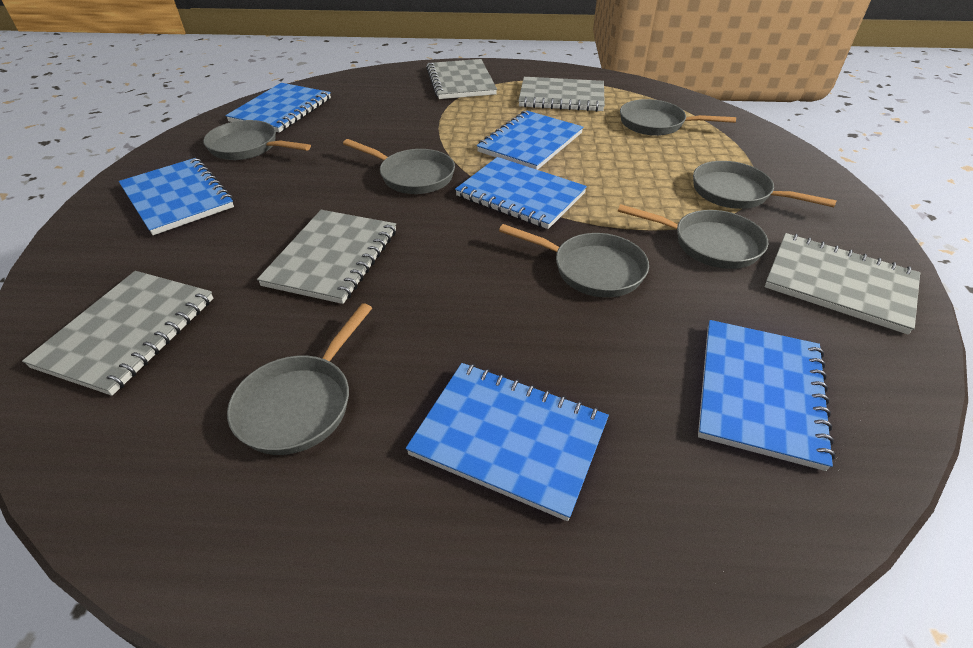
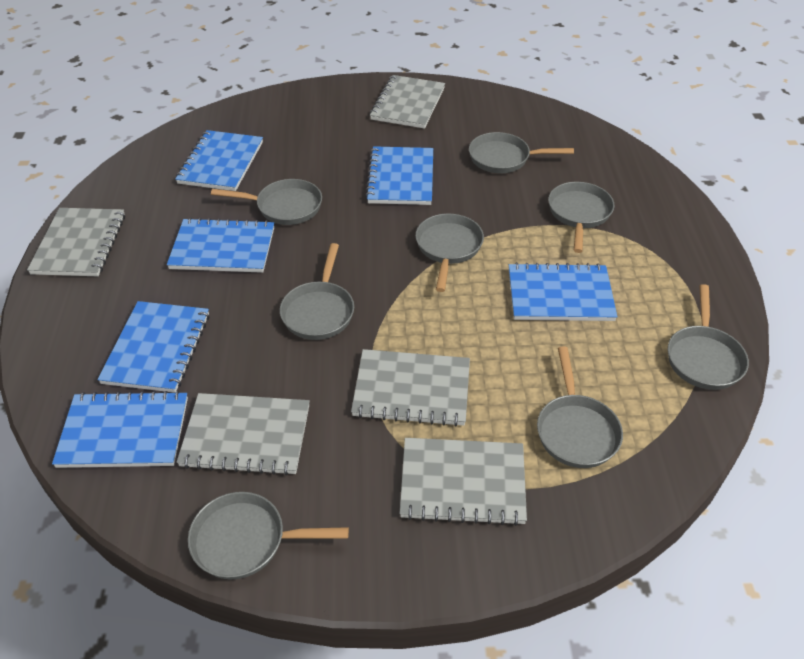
grey pan: [203,120,311,160] [227,303,372,455] [343,139,455,194] [499,224,649,297] [618,204,768,269] [620,99,736,136] [693,161,837,209] = 7 -> [188,492,349,579] [211,179,322,225] [280,243,354,340] [415,213,484,292] [469,132,574,173] [537,346,623,468] [548,182,614,253] [668,284,749,390] = 8

